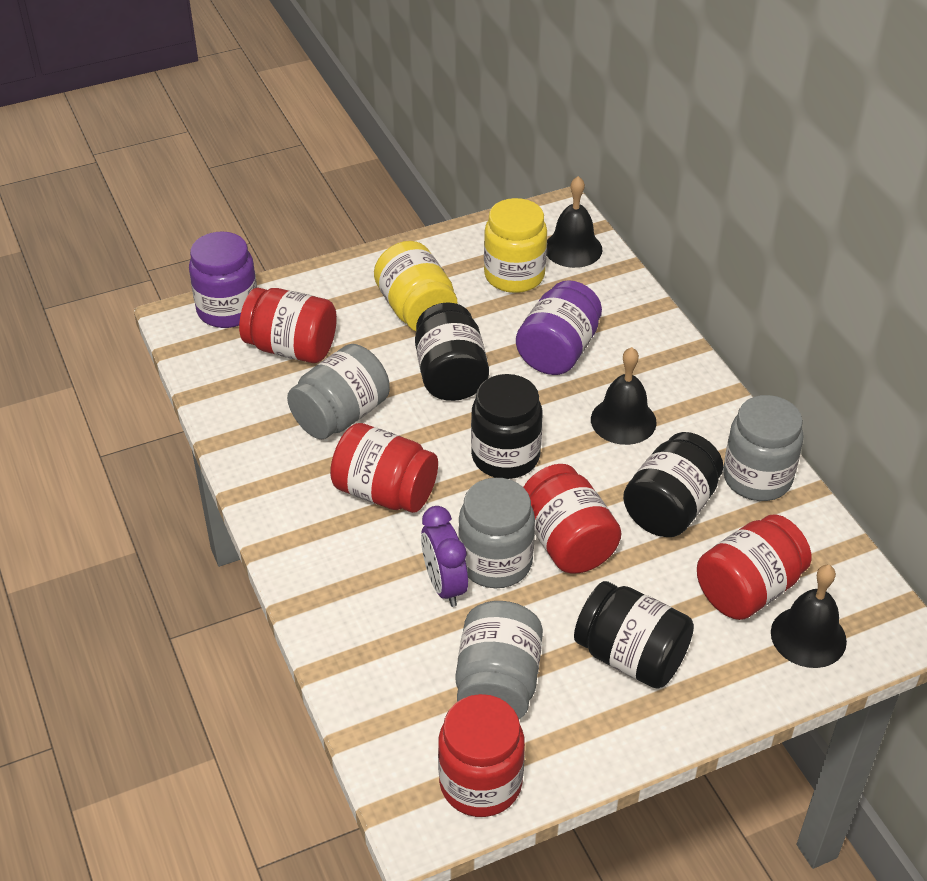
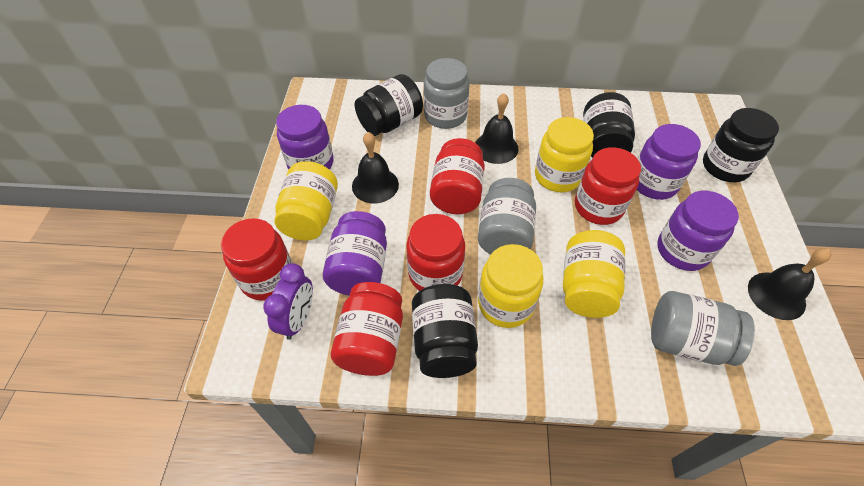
grey jar: [287,344,390,439] [456,601,543,719] [458,478,535,588] [723,395,803,501] = 4 -> [423,58,470,129] [478,178,536,255] [651,291,755,366] = 3
purple jar: [189,231,257,328] [516,280,602,375] = 2 -> [276,105,333,170] [323,211,387,296] [636,124,701,200] [658,191,739,271] = 4
yellow jar: [374,241,457,332] [484,198,547,293] = 2 -> [274,161,338,240] [478,244,543,328] [535,117,594,192] [563,230,625,318] = 4

